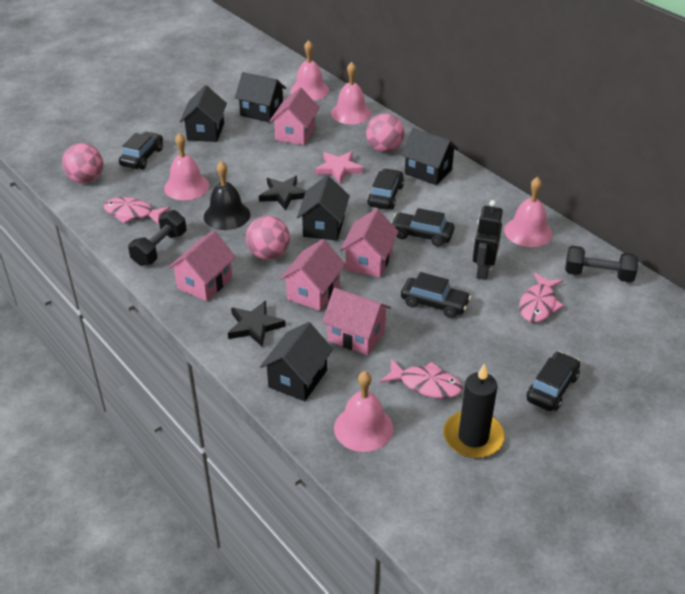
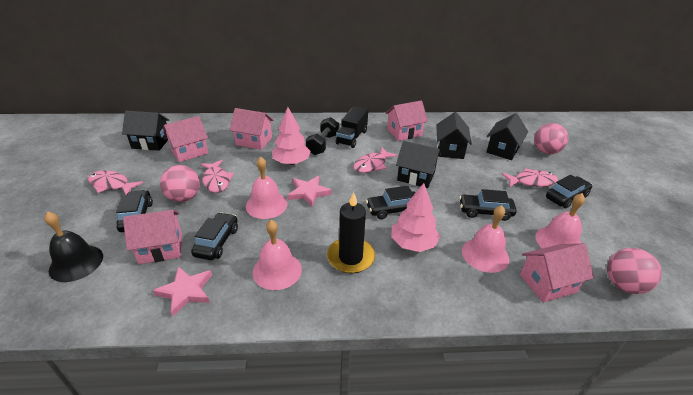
black dumbbell: [128,210,186,266] [565,246,638,283] = 2 -> [306,117,339,155] = 1
black house: [180,85,227,142] [235,72,286,123] [260,322,333,401] [297,176,350,241] [401,128,458,185] = 5 -> [122,111,169,151] [396,141,441,188] [436,112,472,159] [487,113,528,160] = 4
black robot: [473,200,503,280] = 1 -> none = 0
black star: [228,301,286,347] [259,176,307,211] = 2 -> none = 0
black truck: none = 0 -> [336,106,368,148] = 1
pink bell: [164,133,209,200] [290,40,329,101] [331,62,371,124] [334,371,393,452] [504,177,552,247] = 5 -> [246,157,288,219] [253,220,302,290] [462,205,509,273] [535,193,585,248] = 4
pink fish: [103,197,170,225] [380,359,462,399] [519,273,564,323] = 3 -> [88,170,143,195] [200,160,234,193] [353,147,398,173] [502,168,558,187] = 4
pink star: [315,151,363,183] = 1 -> [153,266,212,316] [288,176,332,208] = 2
pink tree: none = 0 -> [272,107,311,165] [391,183,440,252] = 2

